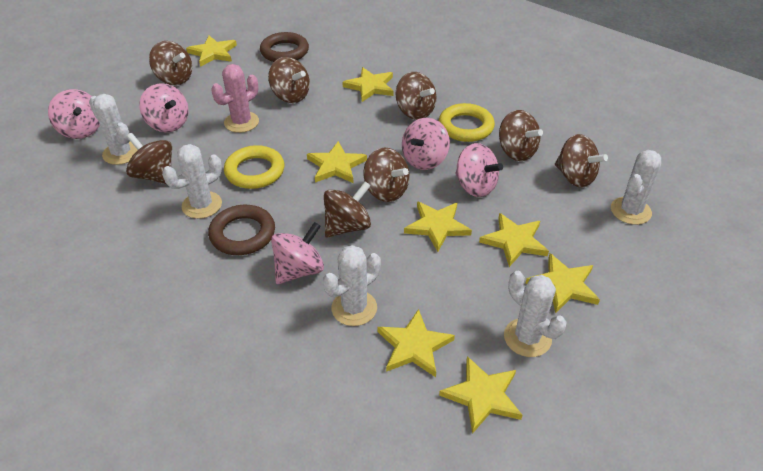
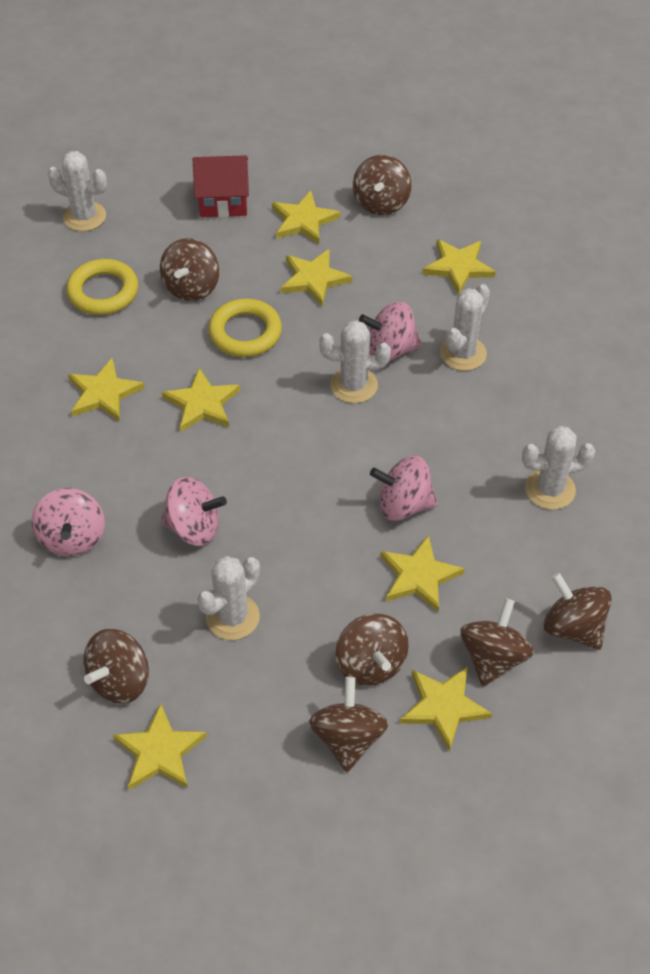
brown ring: [208,205,275,255] [260,32,309,62] = 2 -> none = 0
brown spinning top: [126,133,172,184] [149,41,192,85] [268,57,310,103] [324,181,371,238] [364,147,409,202] [395,72,436,120] [499,110,543,161] [555,134,608,188] = 8 -> [83,629,149,704] [160,238,219,301] [309,677,389,772] [336,614,409,686] [353,155,412,215] [460,598,534,686] [544,573,612,650] = 7
pink cactus: [211,64,259,133] = 1 -> none = 0
pink spinning top: [48,89,100,139] [139,83,189,132] [271,222,324,284] [402,118,450,170] [455,143,503,197] = 5 -> [32,488,105,556] [160,477,227,546] [359,301,421,361] [370,456,438,521] = 4
red house: none = 0 -> [193,155,249,217] = 1

